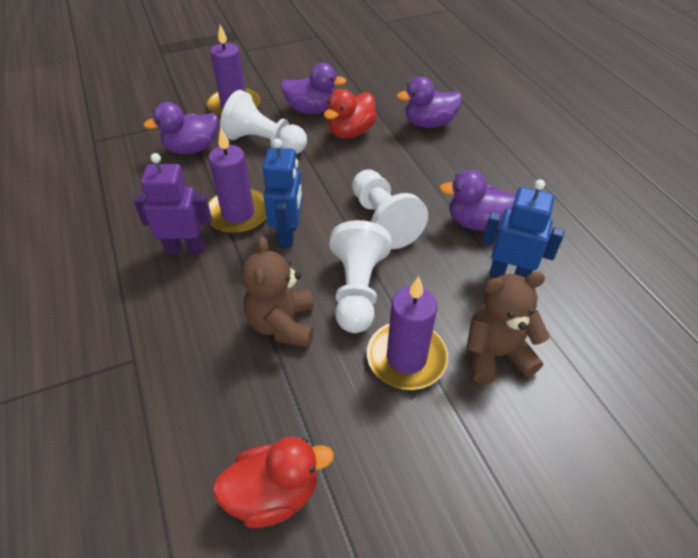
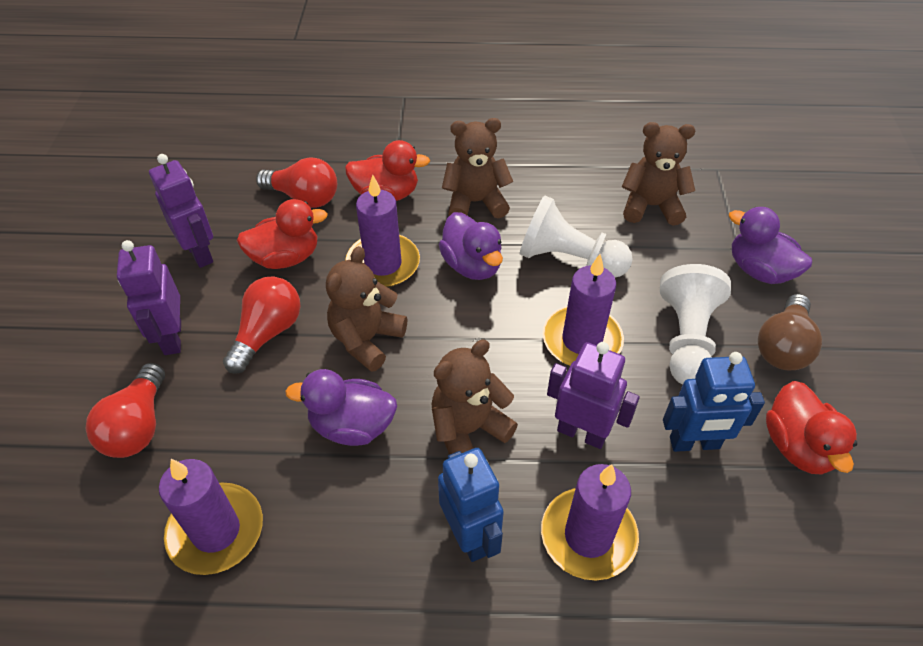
brown light bulb: none = 0 -> [758,294,822,371] = 1
brown teddy bear: [242,236,314,348] [466,272,550,384] = 2 -> [326,246,407,372] [431,340,518,455] [442,118,513,218] [622,122,695,226] = 4
purple candle: [207,25,260,118] [208,127,267,234] [367,276,448,390] = 3 -> [159,459,263,575] [345,174,420,287] [541,464,639,580] [543,254,624,366] = 4
purple duck: [143,102,218,154] [281,63,347,114] [397,77,462,128] [439,170,516,231] = 4 -> [285,369,397,446] [439,212,503,280] [729,207,812,284] = 3
purple robot: [134,153,212,254] = 1 -> [117,240,181,355] [149,154,213,268] [547,342,640,449] = 3
red duck: [212,437,334,528] [324,89,377,138] = 2 -> [237,199,328,269] [345,140,430,201] [766,381,857,475] = 3
red light bulb: none = 0 -> [86,363,165,458] [223,276,300,374] [256,157,337,208] = 3
white pawn: [220,90,307,154] [329,220,392,333] [352,169,428,249] = 3 -> [520,195,633,278] [660,264,731,384] = 2

